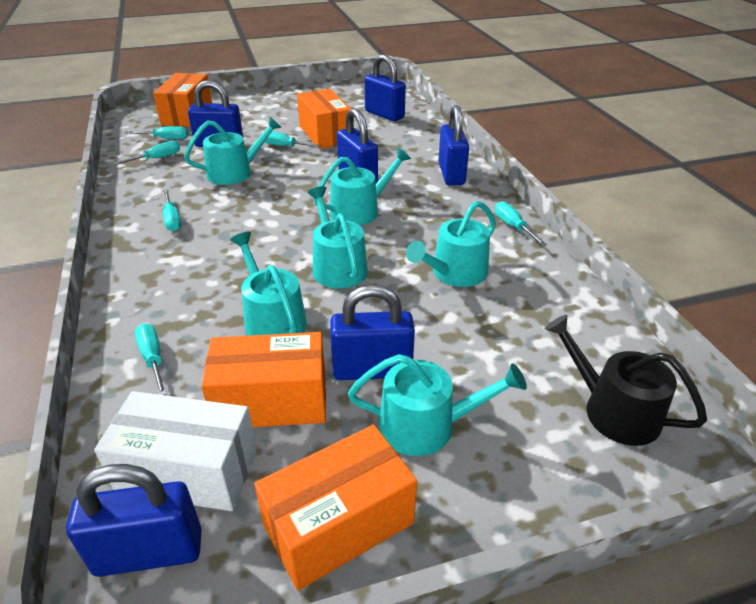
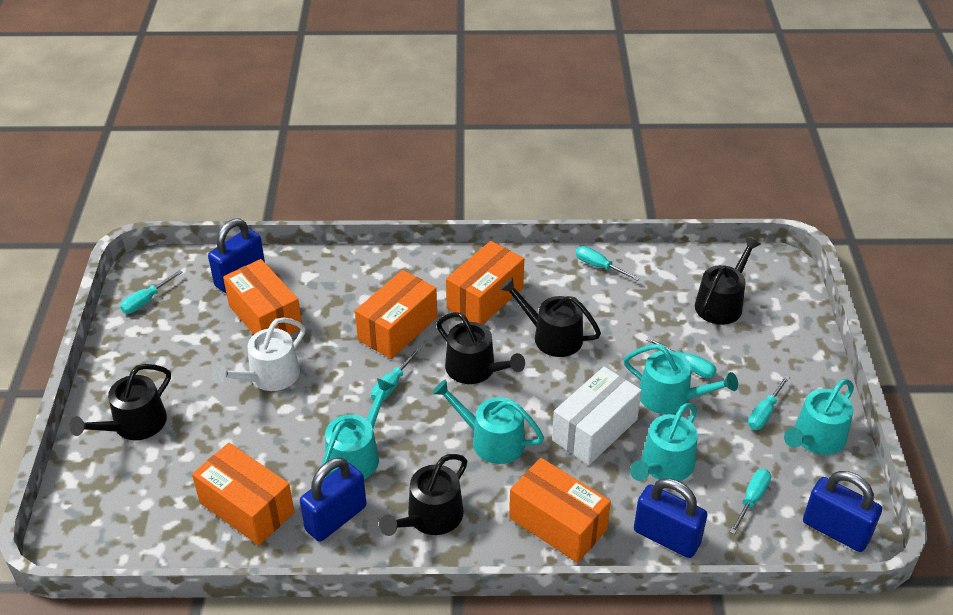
black watering can: [545,315,707,446] = 1 -> [69,364,171,440] [379,454,467,536] [436,312,525,384] [500,278,601,357] [695,237,761,325] = 5
blue padlock: [66,464,202,577] [188,80,243,147] [330,284,415,380] [337,108,378,183] [365,54,406,121] [438,105,469,185] = 6 -> [208,218,265,293] [300,457,366,542] [634,478,708,558] [803,471,882,552] = 4
orange box: [153,73,212,127] [201,332,326,427] [254,425,417,591] [297,89,351,149] = 4 -> [192,443,294,545] [223,259,302,335] [355,270,437,359] [446,241,524,325] [509,458,611,563] = 5
turquoise watering can: [184,116,282,185] [230,232,307,336] [308,186,368,288] [314,147,411,225] [348,354,527,456] [406,201,496,287] = 6 -> [322,378,395,479] [432,379,544,464] [624,344,738,415] [630,403,698,481] [784,379,854,455] = 5
white watering can: none = 0 -> [212,318,305,391] = 1

